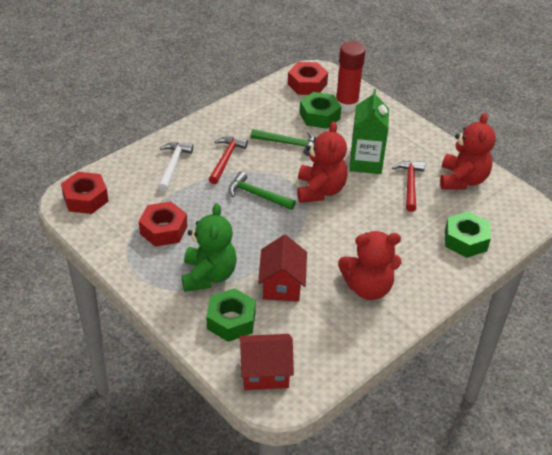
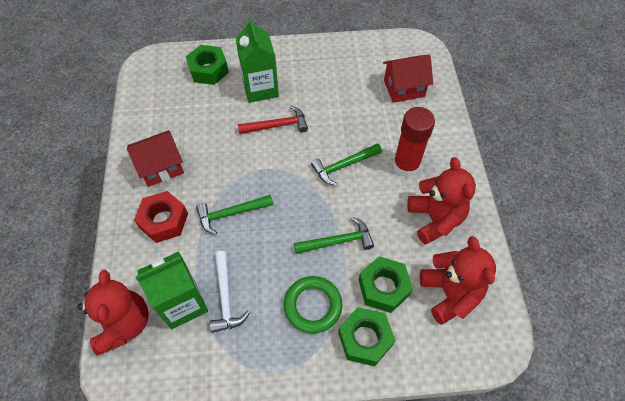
green carton: [349,89,389,174] = 1 -> [135,252,208,329] [236,17,279,103] = 2
green hammer: [228,171,296,210] [251,129,315,156] = 2 -> [196,195,273,235] [294,217,374,254] [311,143,382,185] = 3
green ring: none = 0 -> [284,276,343,333] = 1
green teddy bear: [182,203,237,292] = 1 -> none = 0
red hammer: [209,137,248,184] [392,161,425,212] = 2 -> [238,106,308,134] = 1
red nut: [61,172,109,214] [139,201,187,247] [288,62,328,95] = 3 -> [134,191,188,243] = 1

